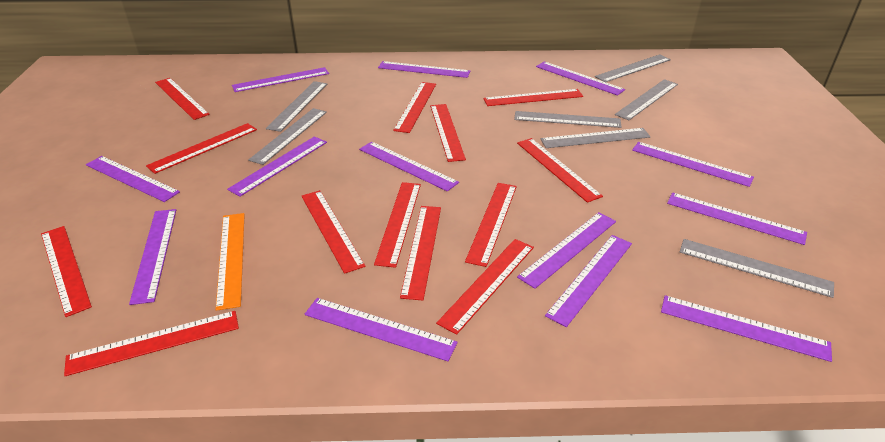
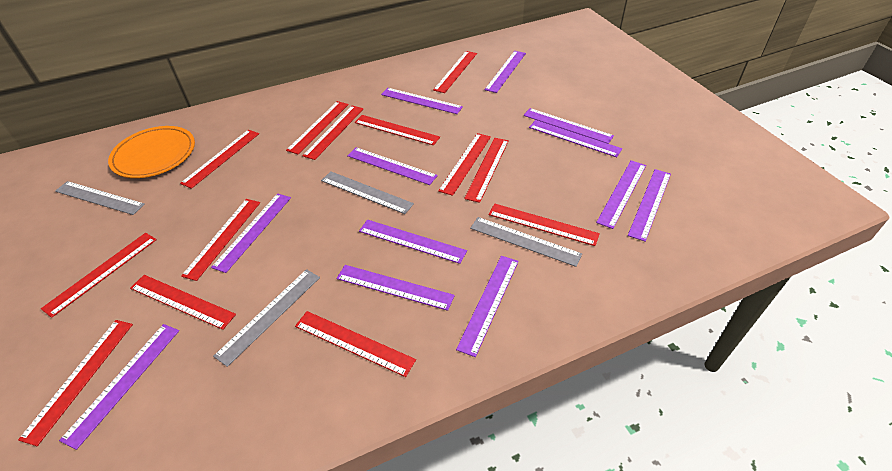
grey ruler: [248,108,327,165] [266,81,327,132] [514,111,622,128] [541,128,651,148] [595,54,671,82] [615,79,678,120] [680,239,834,298] = 7 -> [55,181,145,215] [213,269,320,367] [321,171,414,214] [470,217,582,267] = 4
orange plate: none = 0 -> [108,126,195,178] = 1
orange ruler: [216,213,245,311] = 1 -> none = 0
purple ruler: [86,156,180,202] [129,209,176,305] [227,136,327,197] [232,67,329,92] [305,298,458,361] [359,142,459,191] [378,61,470,78] [517,212,616,289] [536,61,625,96] [545,235,632,327] [632,142,754,187] [661,295,832,362] [667,192,807,245] = 13 -> [59,324,179,450] [211,193,291,273] [336,265,455,311] [347,147,438,185] [359,220,467,264] [381,88,463,114] [456,256,519,357] [485,51,526,93] [524,108,614,144] [529,120,622,157] [596,160,646,229] [628,169,671,242] = 12

